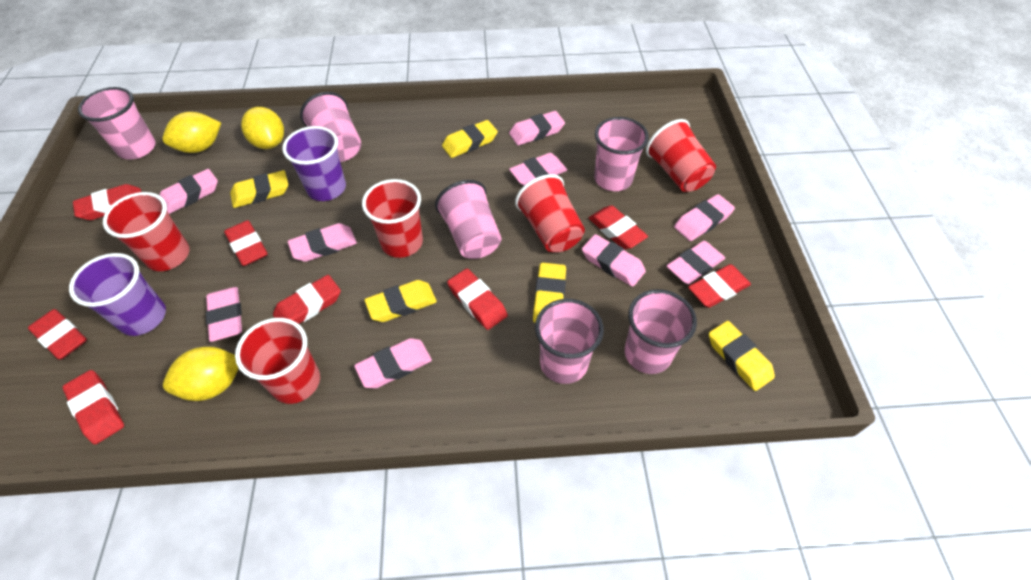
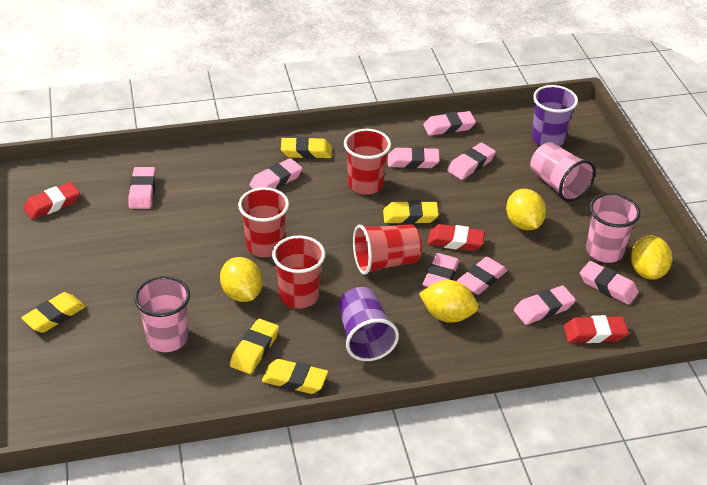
pink cup: [78,87,156,159] [300,92,361,162] [435,180,501,259] [535,299,604,384] [594,117,649,191] [625,289,697,374] = 6 -> [134,276,190,352] [530,142,595,202] [586,193,640,263] = 3
red cup: [103,192,190,271] [235,318,320,404] [362,179,423,258] [515,174,585,252] [646,119,716,192] = 5 -> [238,187,289,257] [272,235,325,309] [344,129,391,195] [353,224,422,275] = 4
red eraser: [28,309,87,360] [63,370,124,444] [73,184,141,220] [224,220,268,266] [273,275,341,324] [447,269,508,330] [589,205,648,249] [688,264,751,308] = 8 -> [23,182,80,219] [427,224,485,251] [564,315,629,343] = 3
yellow lemon: [162,112,221,153] [163,347,239,401] [241,107,284,149] = 3 -> [220,257,263,302] [419,280,478,323] [506,189,546,230] [631,236,672,280] = 4

